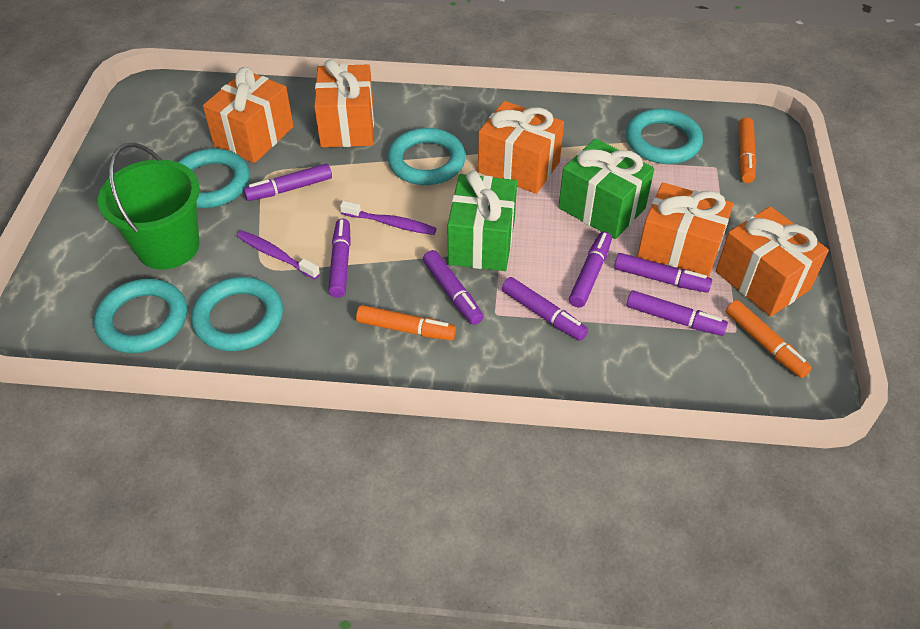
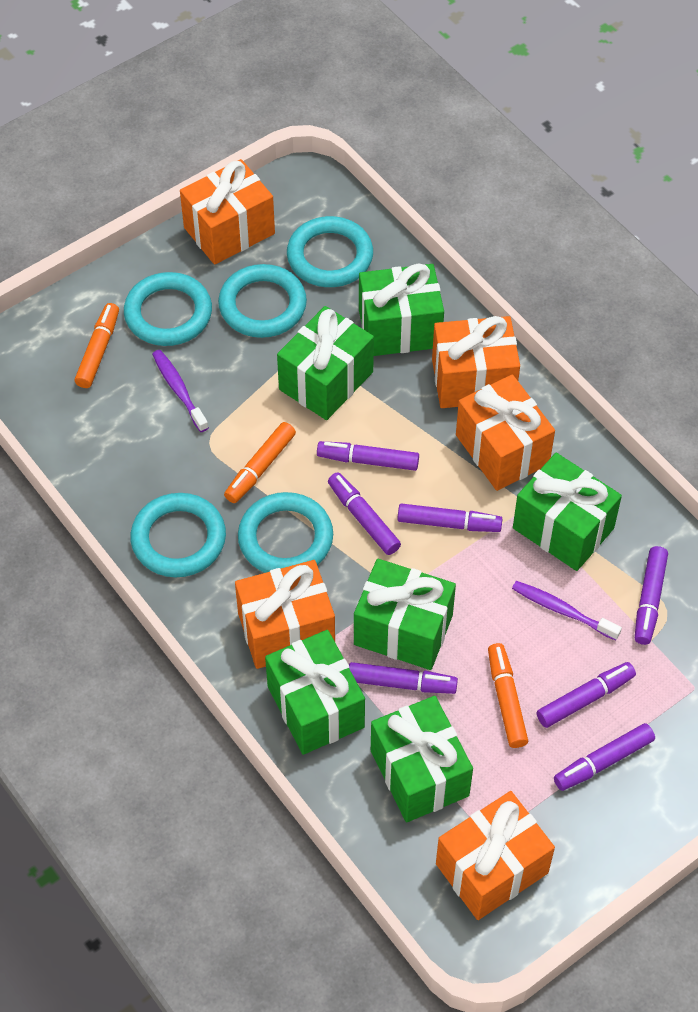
green bucket: [98,143,200,269] = 1 -> none = 0
green gift: [447,170,517,271] [558,139,654,239] = 2 -> [265,630,365,755] [277,306,374,420] [354,559,456,670] [359,263,444,356] [371,696,473,822] [513,453,622,571] = 6

